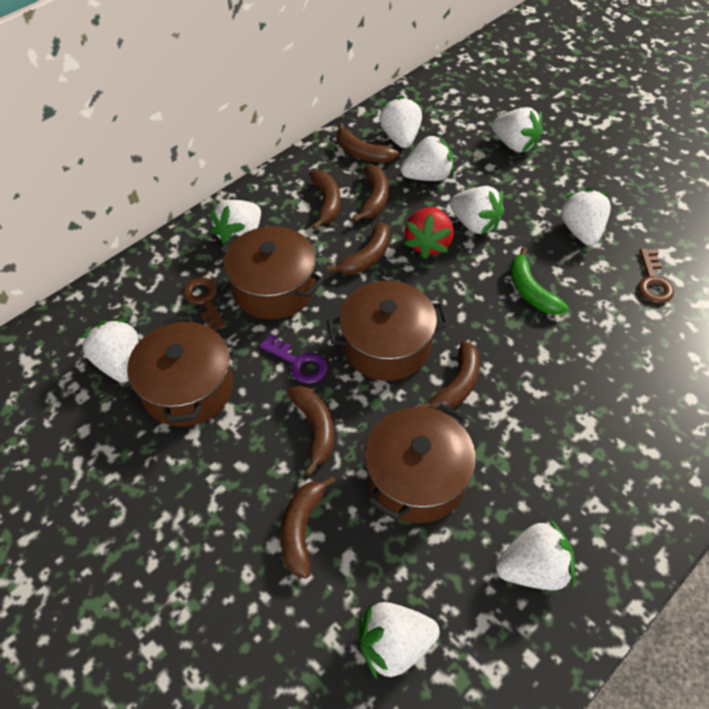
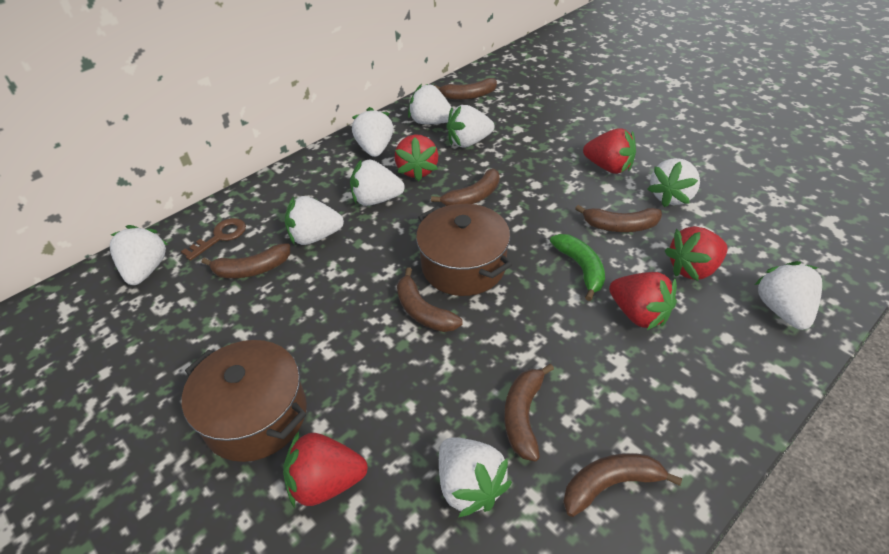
brown key: [183,277,226,331] [638,248,674,303] = 2 -> [181,218,246,261] = 1
brown pot: [127,316,233,427] [219,226,324,320] [327,281,449,381] [365,403,476,523] = 4 -> [182,340,307,462] [416,204,512,296] = 2
purple key: [260,334,328,384] = 1 -> none = 0
red strawberry: [404,207,454,259] = 1 -> [283,431,368,508] [395,134,439,181] [583,128,636,174] [609,272,677,330] [665,226,728,281] = 5

